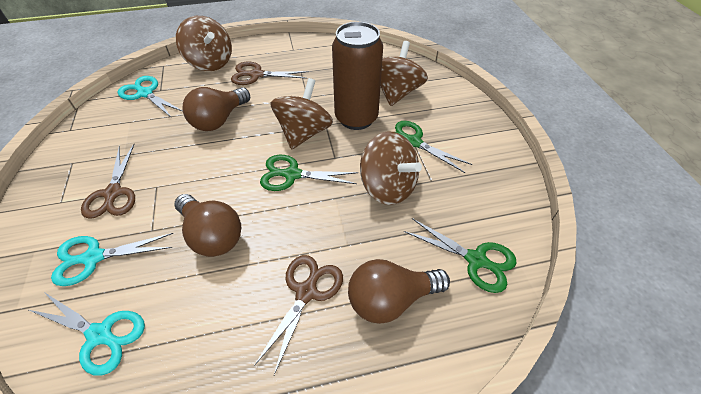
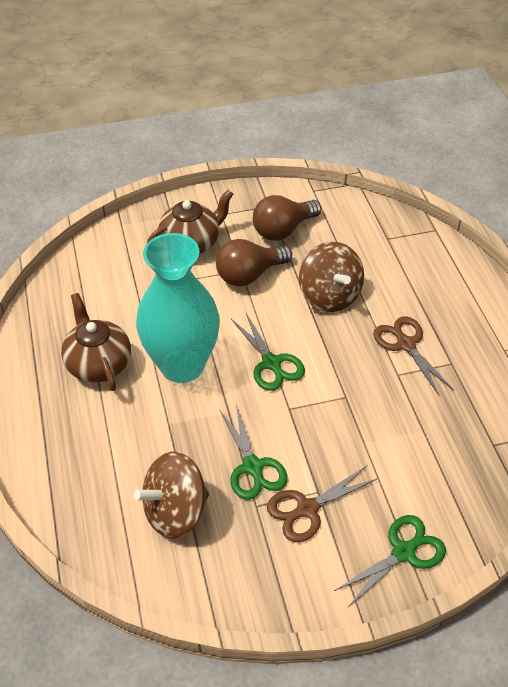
brown can: [332,22,383,130] = 1 -> none = 0
brown light bulb: [174,194,241,257] [183,87,250,131] [348,259,450,324] = 3 -> [216,239,292,286] [253,195,321,241] = 2
brown scissors: [81,144,135,219] [231,61,309,85] [254,255,343,375] = 3 -> [267,466,379,542] [373,316,454,396] = 2
brown spinning top: [176,16,232,71] [270,78,333,149] [360,131,422,205] [381,41,428,106] = 4 -> [134,451,209,539] [299,242,364,312] = 2
brown teapot: none = 0 -> [61,293,131,391] [147,189,233,254] = 2
turquoise scissors: [29,292,145,376] [51,233,173,286] [118,76,182,117] = 3 -> none = 0
turquoise vase: none = 0 -> [136,233,220,383] = 1

